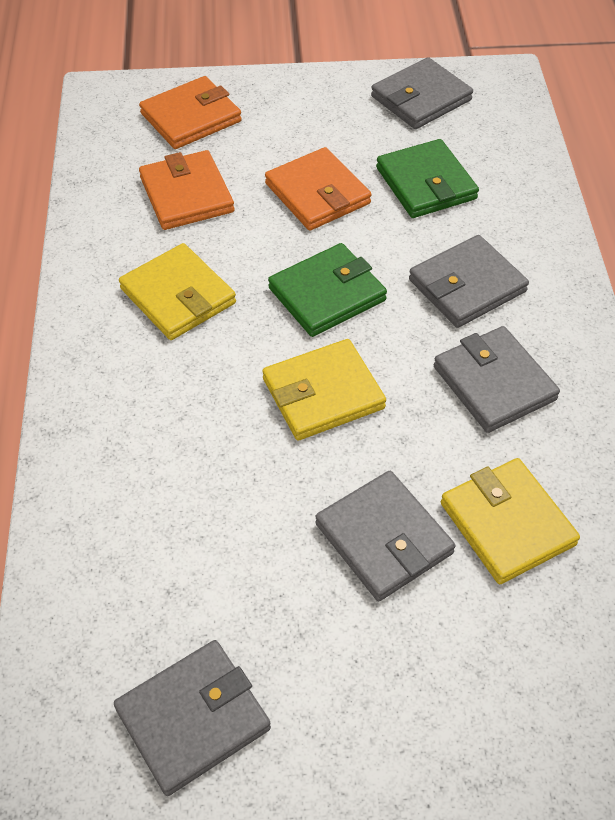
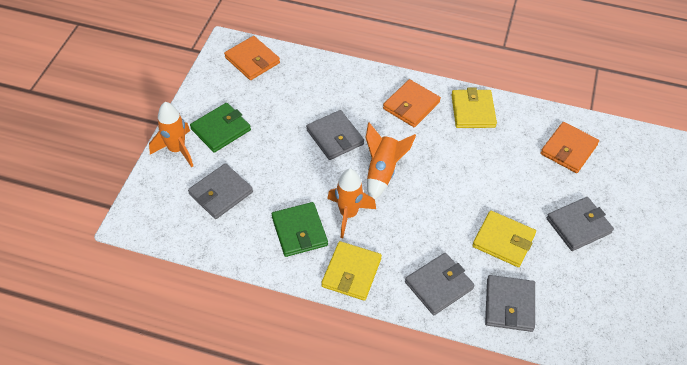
orange rocket: none = 0 -> [149,102,193,167] [327,168,376,238] [365,122,416,199] = 3

